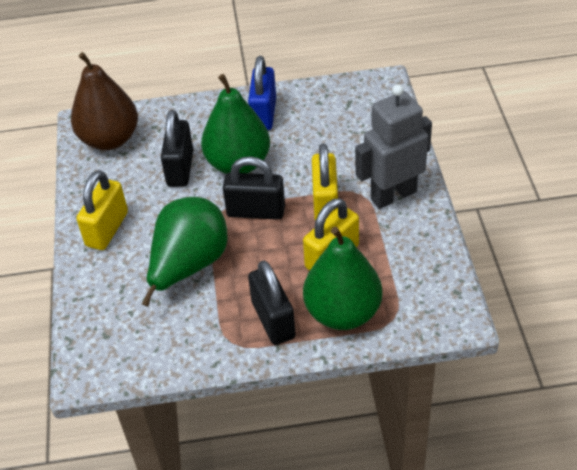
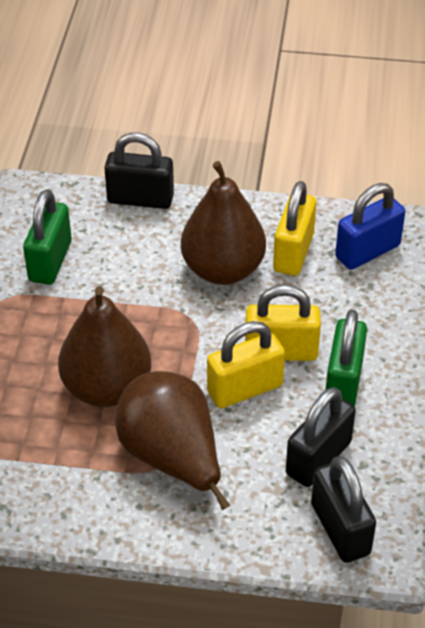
brown pear: [71,52,138,150] = 1 -> [58,286,151,407] [116,371,230,510] [181,161,266,285] = 3
green padlock: none = 0 -> [23,189,72,285] [326,309,367,406] = 2
green pear: [142,197,228,307] [201,74,270,174] [303,227,382,330] = 3 -> none = 0
grey robot: [355,84,432,209] = 1 -> none = 0

